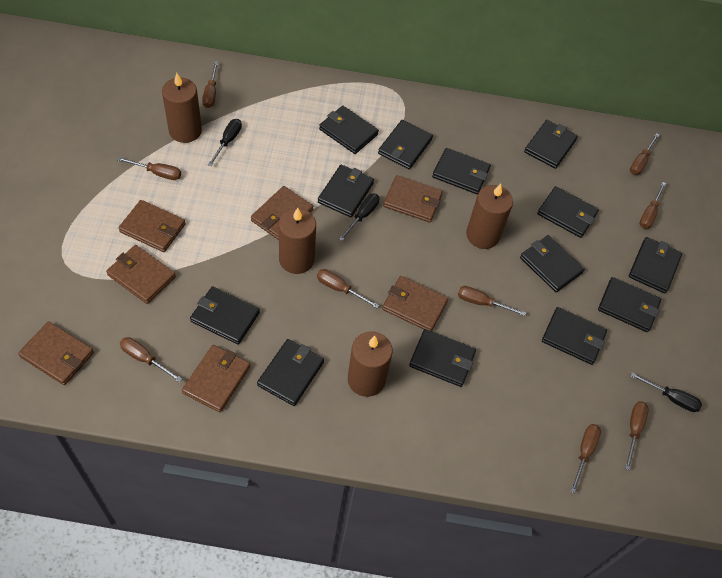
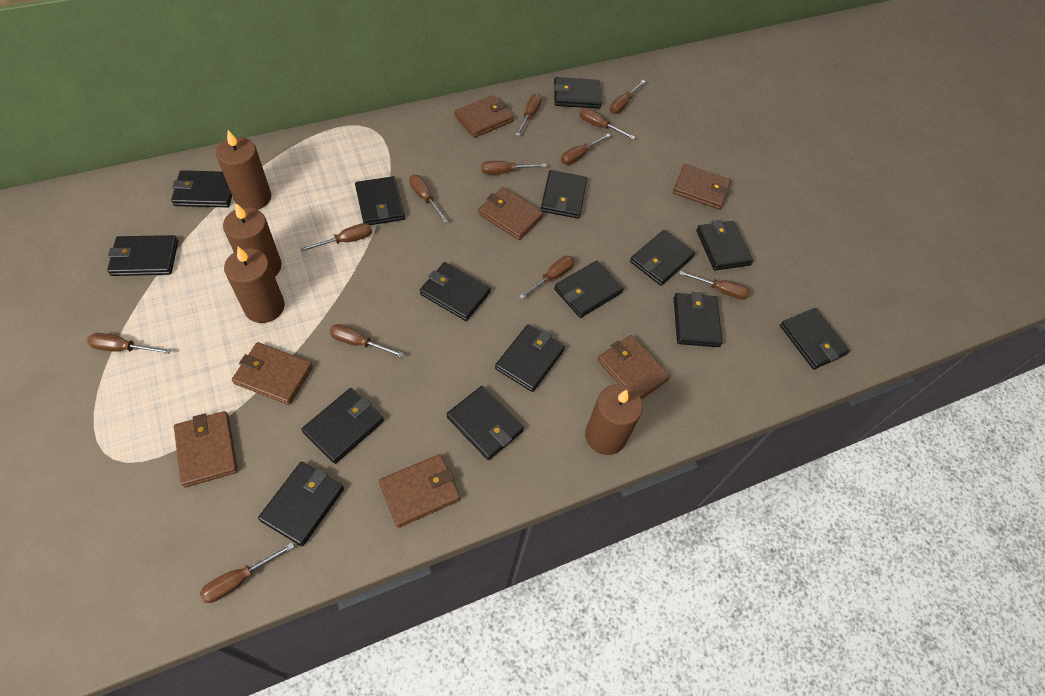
black screwdriver: [208,119,242,166] [339,193,379,241] [630,372,702,412] = 3 -> none = 0
black wallet: [190,286,260,345] [257,339,324,406] [318,165,374,217] [319,106,379,154] [378,120,433,169] [409,329,476,387] [432,148,491,194] [520,235,585,292] [524,120,578,169] [537,186,599,238] [542,307,607,365] [598,277,661,332] [629,237,682,293] = 13 -> [107,235,178,276] [171,170,232,207] [258,462,344,546] [301,388,384,464] [355,176,405,225] [420,262,491,321] [447,386,524,460] [495,324,565,392] [541,170,587,219] [554,77,602,109] [554,261,624,318] [630,230,695,286] [674,292,722,347] [696,220,753,270] [780,308,850,369] = 15
brown screwdriver: [117,157,181,180] [120,337,182,383] [202,61,218,108] [317,269,379,308] [458,286,526,316] [570,424,601,493] [625,401,649,470] [630,133,659,175] [639,182,666,229] = 9 -> [87,333,171,354] [200,543,294,603] [300,223,372,252] [329,324,404,357] [409,174,448,224] [481,161,547,175] [515,94,542,136] [519,256,574,299] [561,134,611,165] [579,108,635,140] [609,80,646,114] [679,271,750,300] = 12

